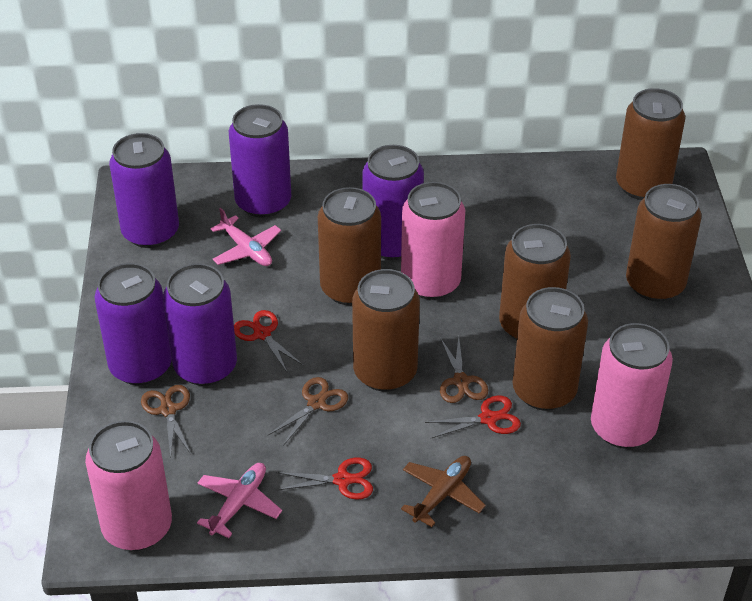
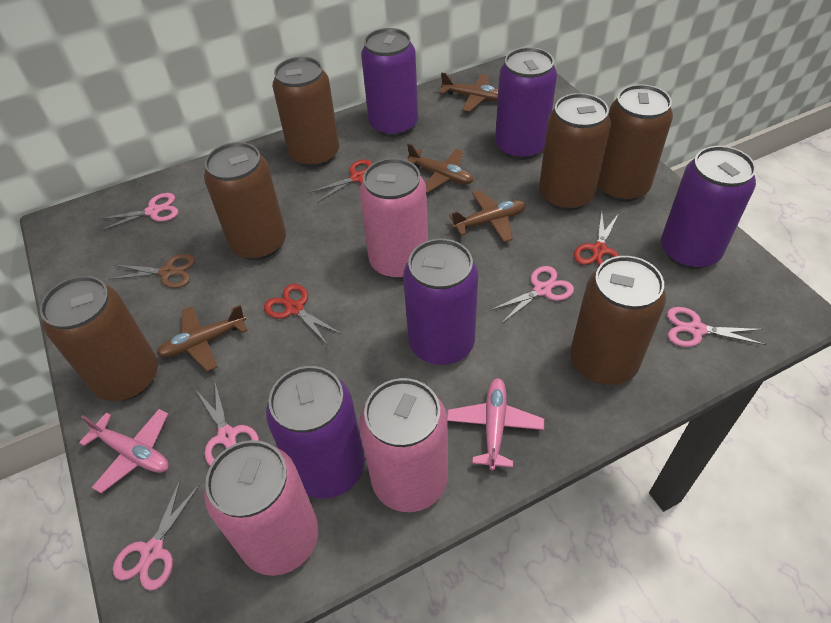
brown plane: [401,456,486,527] = 1 -> [157,305,248,372] [407,143,473,193] [440,72,498,112] [449,190,526,242] = 4
brown scissors: [141,385,191,457] [268,377,348,446] [440,336,488,403] = 3 -> [109,254,195,288] = 1
pink scissors: none = 0 -> [99,193,178,231] [113,478,200,591] [195,382,259,466] [489,266,574,324] [667,307,766,347] = 5

